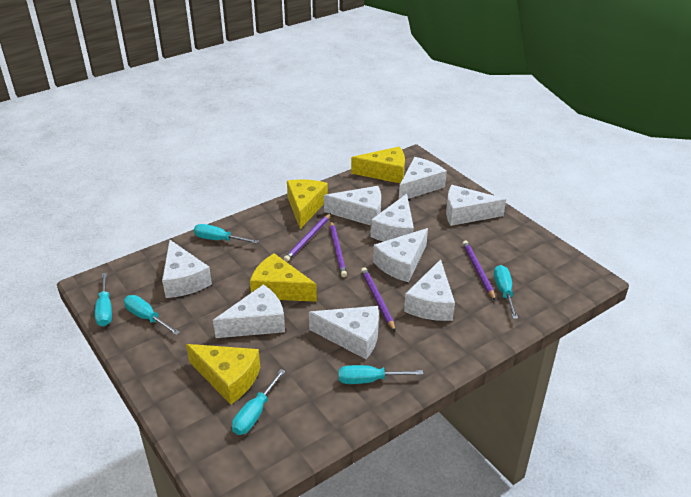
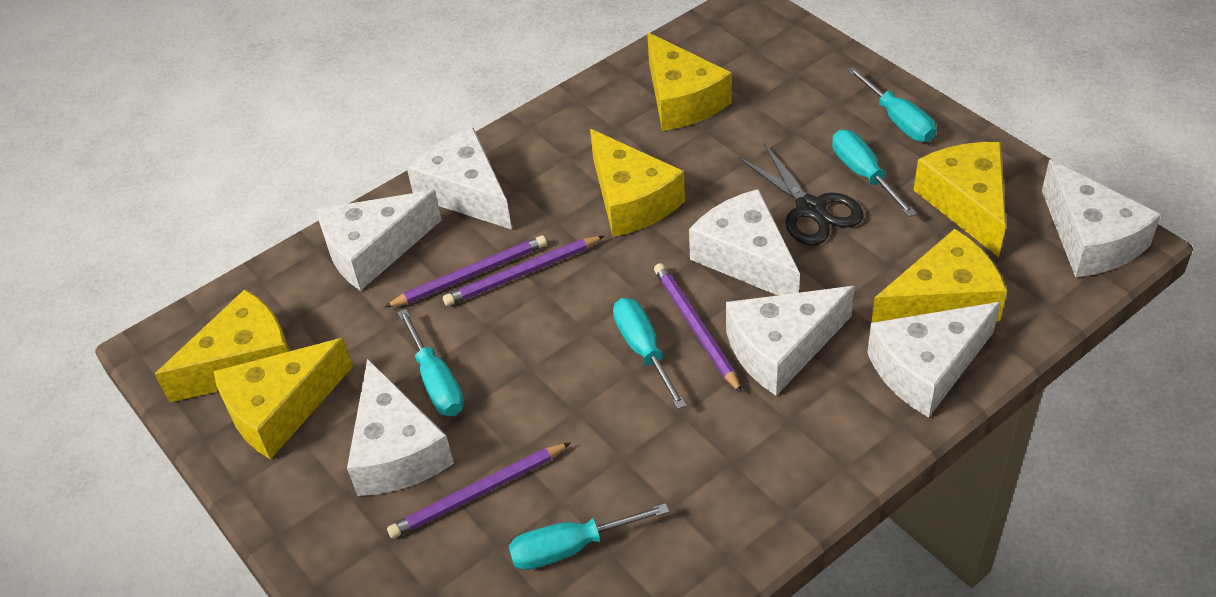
black scissors: none = 0 -> [739,143,864,246] = 1
turquoise screwdriver: [95,273,112,326] [124,295,180,335] [194,224,259,244] [232,369,285,435] [339,365,423,384] [494,265,518,319] = 6 -> [398,309,464,416] [509,503,669,570] [613,298,687,409] [832,130,917,217] [847,67,936,142] = 5
white cheese: [162,240,212,298] [213,284,285,338] [309,306,379,359] [324,186,381,226] [370,194,414,242] [373,228,428,282] [399,157,447,199] [404,259,455,321] [446,185,506,226] = 9 -> [317,190,442,291] [347,358,454,496] [407,128,512,230] [689,189,800,295] [726,286,855,396] [867,302,1001,417] [1042,160,1161,277] = 7
yellow cheese: [186,344,260,404] [250,253,317,302] [287,179,328,229] [351,147,405,183] = 4 -> [155,289,290,403] [213,338,353,459] [590,129,685,237] [647,32,732,131] [871,229,1007,323] [914,142,1006,257] = 6

